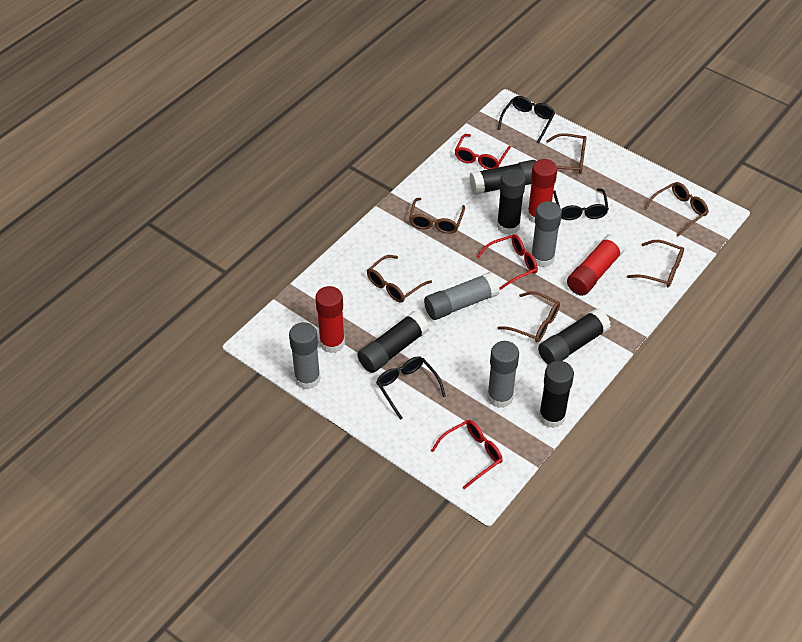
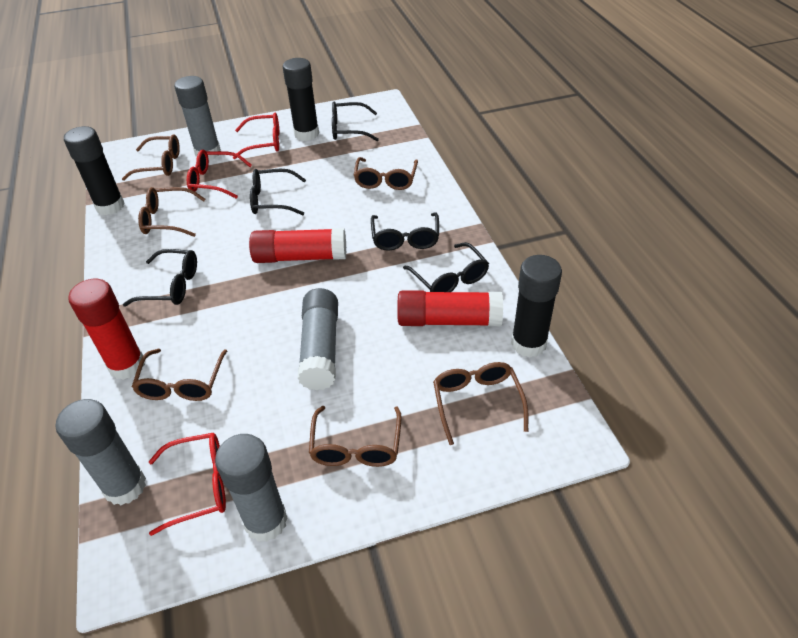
black glasses: [376,356,446,420] [498,96,555,143] [553,188,609,220] = 3 -> [123,249,197,307] [250,169,306,215] [332,102,379,141] [371,213,439,251] [403,242,489,292] = 5
black glue stick: [357,311,429,373] [470,160,536,195] [497,169,526,235] [538,308,611,365] [539,361,574,428] = 5 -> [64,126,125,215] [283,58,319,141] [511,255,562,357] = 3

